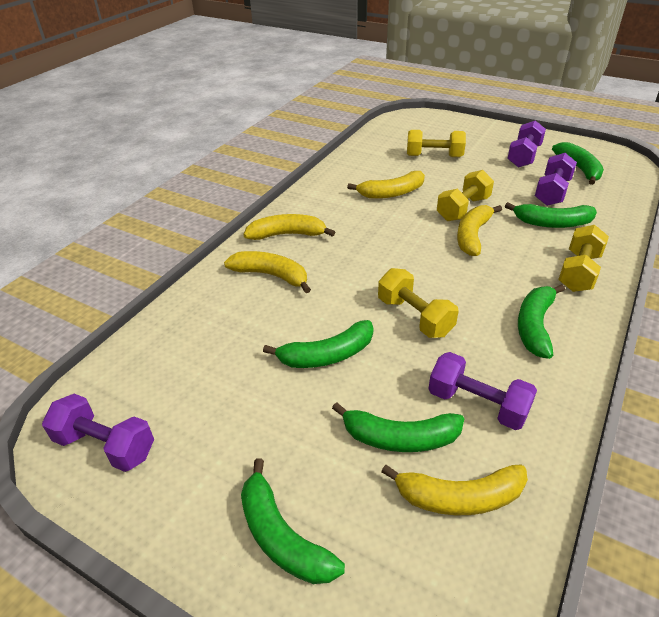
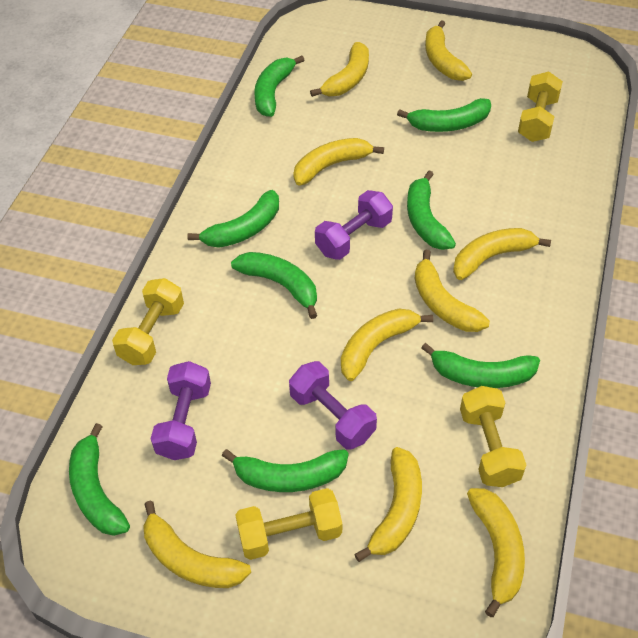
green banana: [241,458,345,584] [263,320,374,368] [332,402,464,452] [505,202,597,228] [518,284,565,359] [552,142,604,185] = 6 -> [69,423,130,536] [187,190,279,248] [222,449,349,492] [231,252,317,319] [254,56,304,117] [397,98,491,132] [407,170,456,250] [421,343,540,388] = 8
purple dumbbell: [42,394,154,472] [428,352,537,430] [507,120,546,168] [535,153,577,206] = 4 -> [151,361,211,460] [289,361,377,450] [315,190,393,260] = 3
yellow banana: [224,251,311,293] [243,214,335,240] [347,171,425,199] [381,465,528,515] [457,205,502,256] = 5 -> [143,500,251,588] [293,138,384,186] [310,42,369,97] [341,309,433,381] [354,447,422,562] [414,249,490,332] [425,20,472,81] [453,228,551,280] [467,488,525,617] = 9

